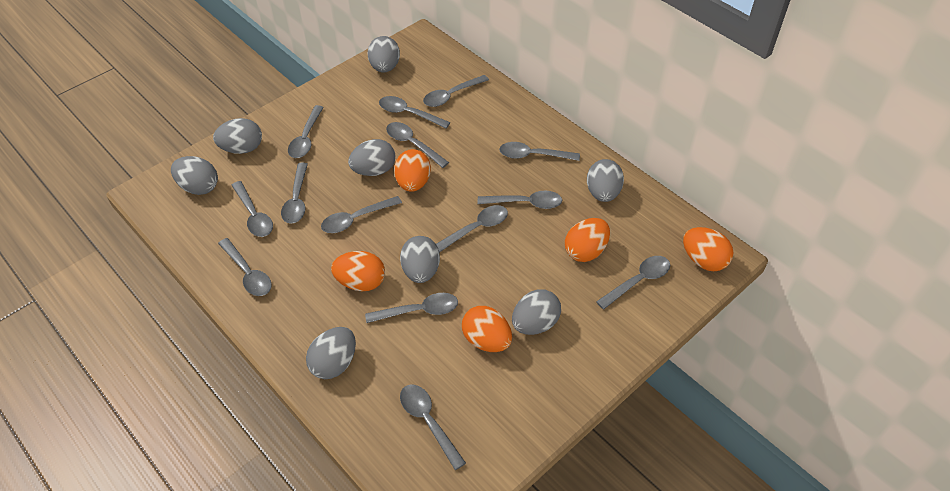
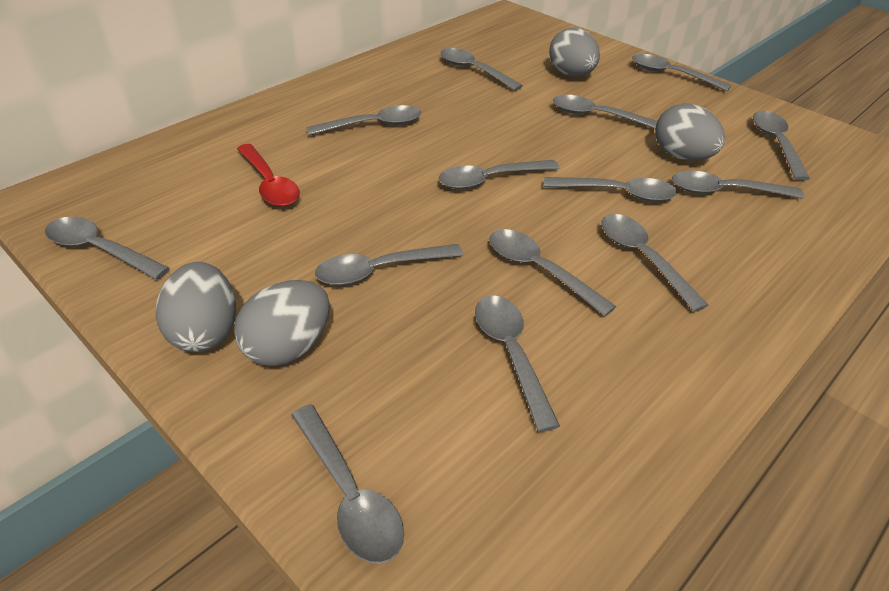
grey egg: [171,156,218,195] [213,118,262,154] [306,327,356,379] [348,139,395,176] [368,36,400,73] [400,236,440,283] [512,289,561,335] [587,159,624,202] = 8 -> [156,262,236,352] [234,280,330,366] [549,28,600,76] [655,103,725,161] = 4
orange egg: [331,251,385,291] [394,149,431,192] [462,306,512,352] [565,218,610,262] [683,227,733,271] = 5 -> none = 0
red spoon: none = 0 -> [237,144,300,207] = 1

